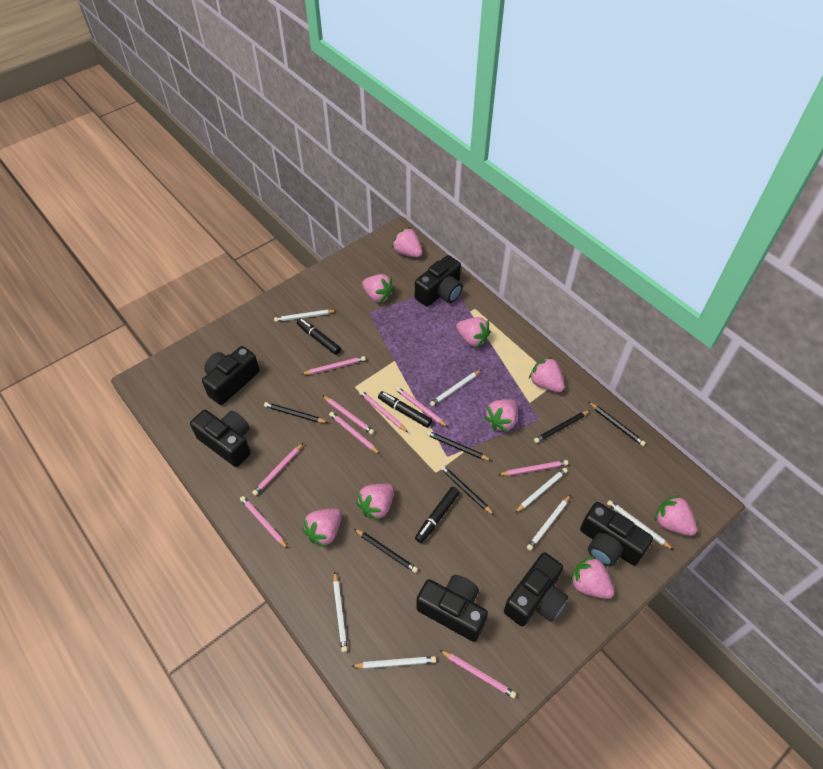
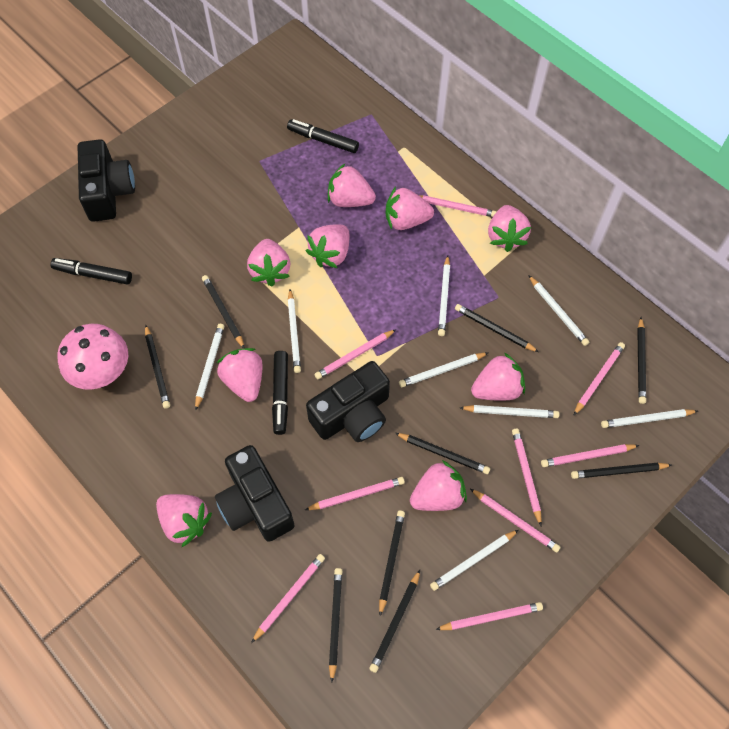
black camera: [190,410,251,467] [202,346,260,405] [415,255,463,307] [416,575,488,642] [504,553,568,627] [580,502,653,567] = 6 -> [78,139,135,222] [215,445,295,542] [306,361,390,442] = 3
black pencil: [264,402,328,423] [354,529,418,573] [426,431,492,461] [440,465,495,516] [534,410,590,443] [589,402,646,446] = 6 -> [145,324,170,409] [202,275,244,348] [329,568,342,683] [369,570,420,673] [379,510,405,616] [395,433,490,474] [455,304,539,352] [571,463,672,479] [637,317,646,404] = 9
pink mushroom: none = 0 -> [57,324,128,390] = 1
white pencil: [274,310,337,322] [333,571,348,652] [351,656,436,669] [430,370,481,406] [515,468,568,513] [527,495,570,551] [607,500,673,550] = 7 -> [195,324,224,411] [288,289,301,373] [399,353,488,387] [430,530,518,591] [438,255,450,336] [460,405,559,418] [528,275,589,346] [601,409,698,428] = 8

